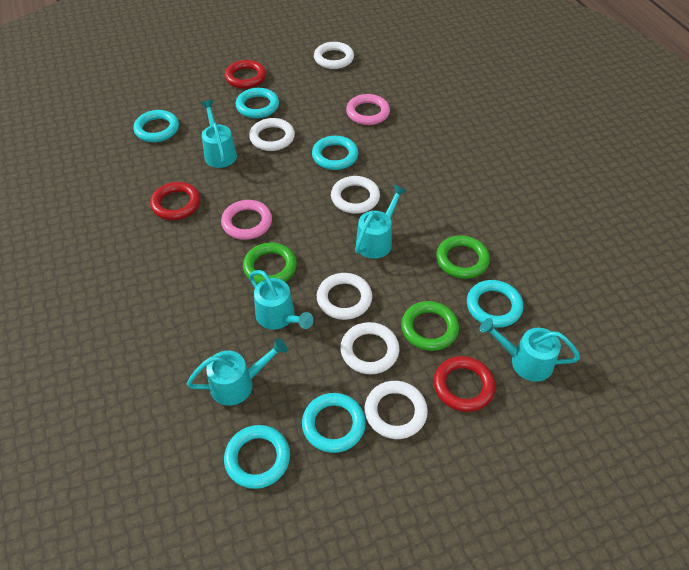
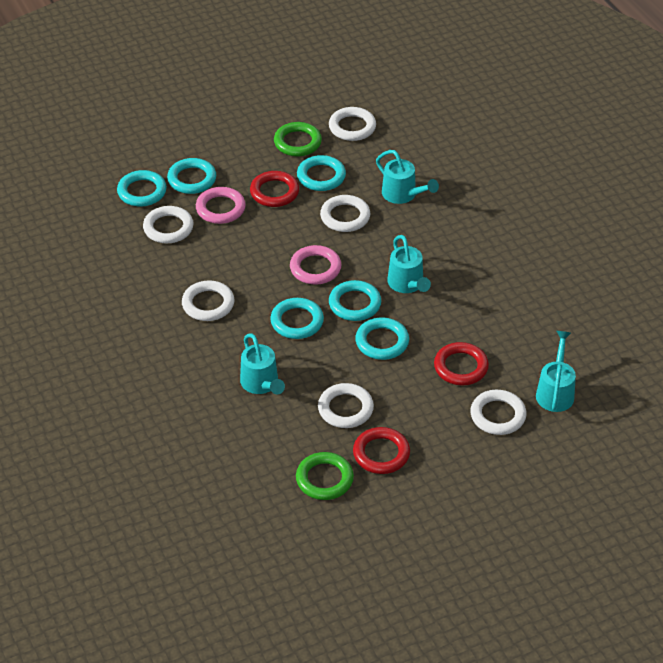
green ring: [243,243,297,285] [401,301,459,351] [436,235,490,279] = 3 -> [274,122,322,156] [296,452,354,500] = 2
turquoise watering can: [187,338,288,406] [201,100,237,168] [249,270,313,330] [355,185,406,259] [479,318,580,382] = 5 -> [240,333,285,395] [376,150,439,204] [388,235,431,293] [536,331,576,412] = 4

